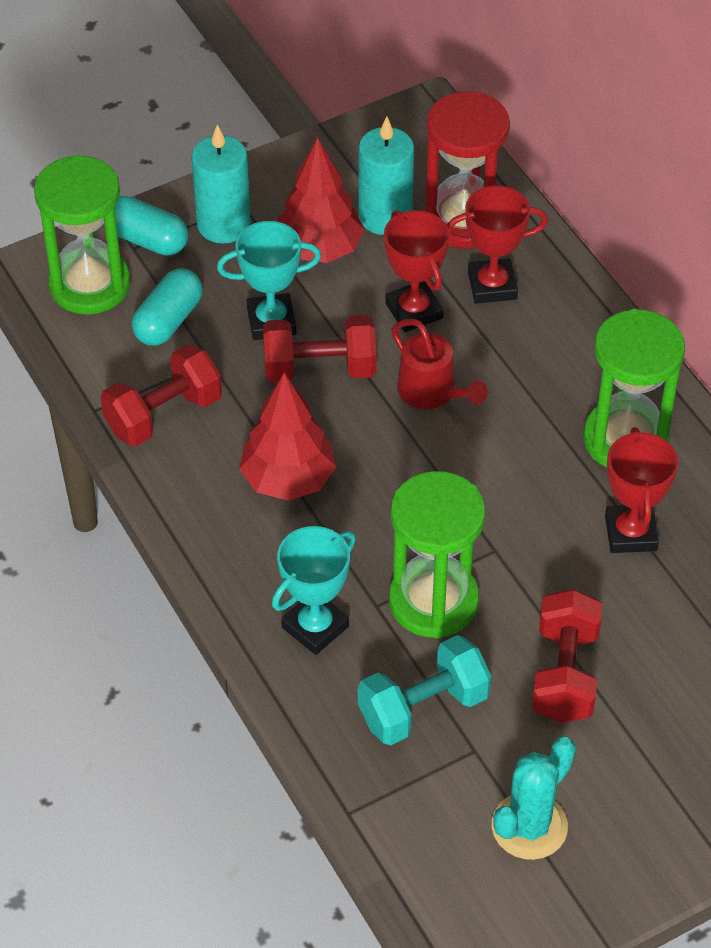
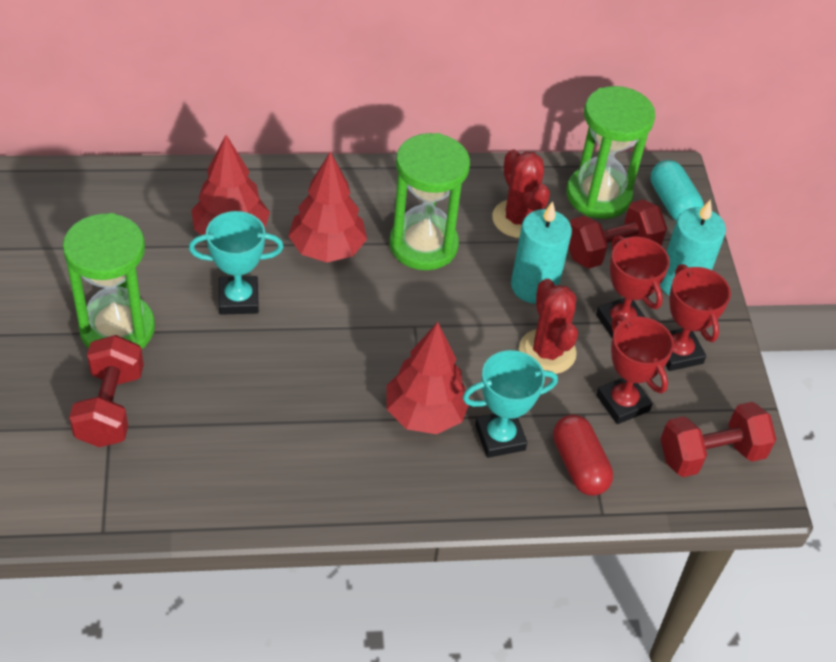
red cactus: none = 0 -> [492,149,550,238] [519,279,578,374] = 2
red capsule: none = 0 -> [553,414,613,496] = 1
red hourglass: [424,91,510,248] = 1 -> none = 0
red tree: [239,373,336,501] [277,137,365,263] = 2 -> [191,135,270,235] [289,151,367,262] [386,322,471,434] = 3
red watering can: [392,319,488,409] = 1 -> none = 0
turquoise cactus: [492,737,576,860] = 1 -> none = 0
turquoise capsule: [114,196,188,255] [132,268,203,346] = 2 -> [651,160,704,221] = 1
turquoise dumbbell: [358,635,491,745] = 1 -> none = 0

